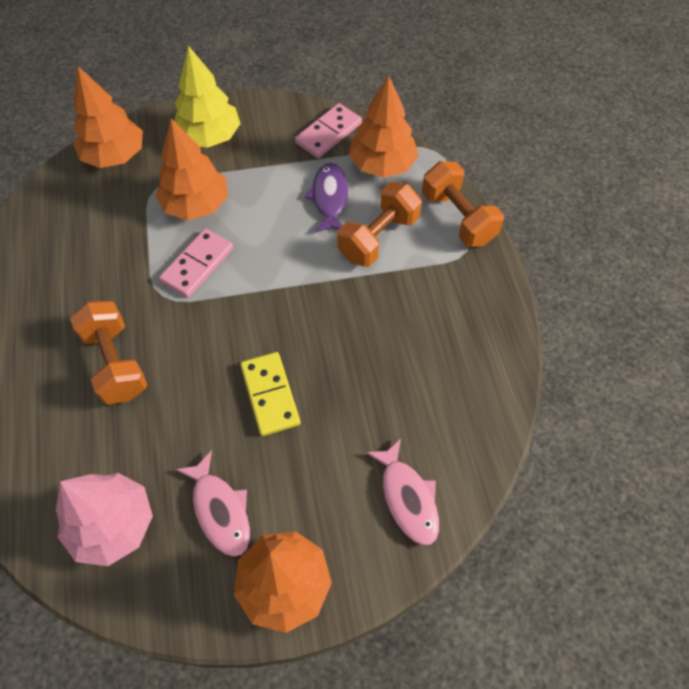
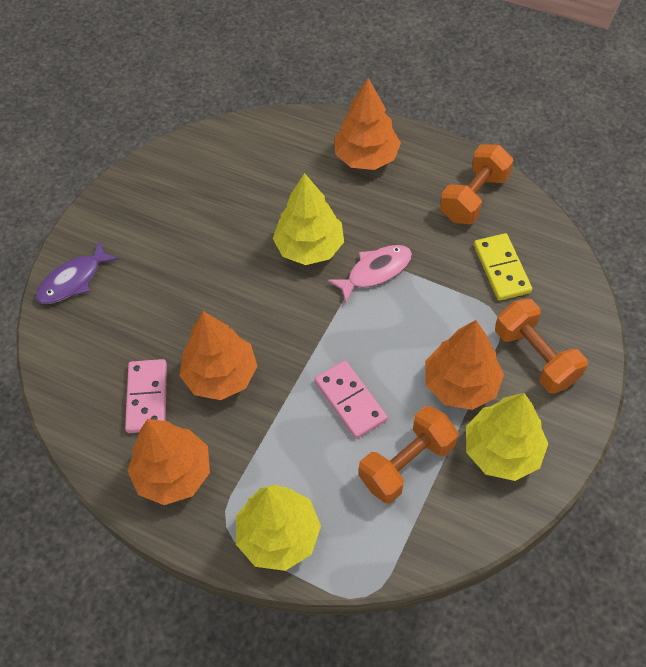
pink fish: [176,450,250,557] [365,438,439,546] = 2 -> [328,245,412,303] = 1
pink tree: [56,473,153,566] = 1 -> none = 0
yellow tree: [174,46,241,148] = 1 -> [236,485,321,571] [273,173,344,265] [466,393,549,481] = 3

